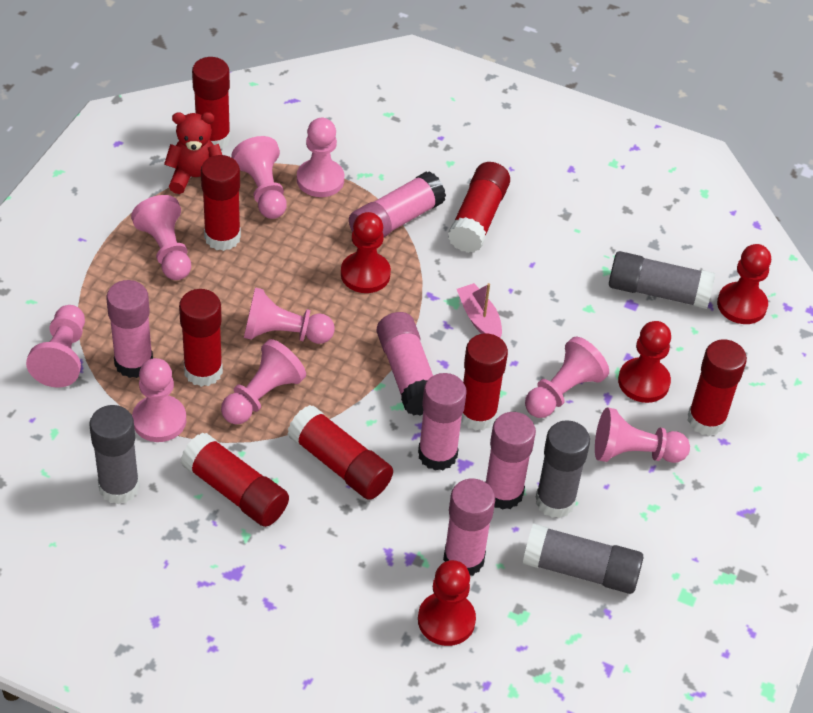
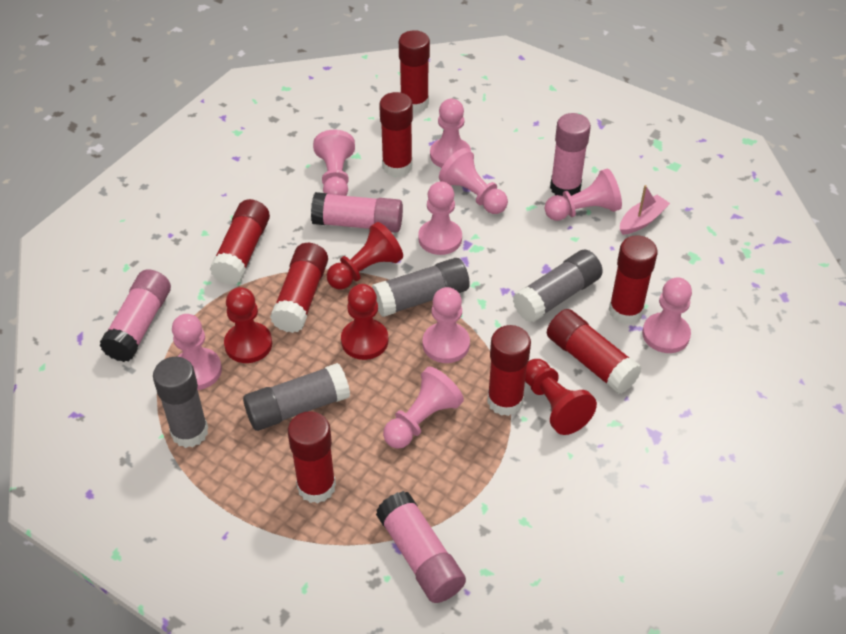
pink glue stick: [106,280,153,378] [349,171,446,237] [376,312,433,416] [418,373,467,471] [443,479,495,576] [486,412,536,510] = 6 -> [99,269,171,362] [311,192,403,233] [376,491,466,603] [550,113,591,196] = 4
red teddy bear: [164,112,222,194] = 1 -> none = 0

